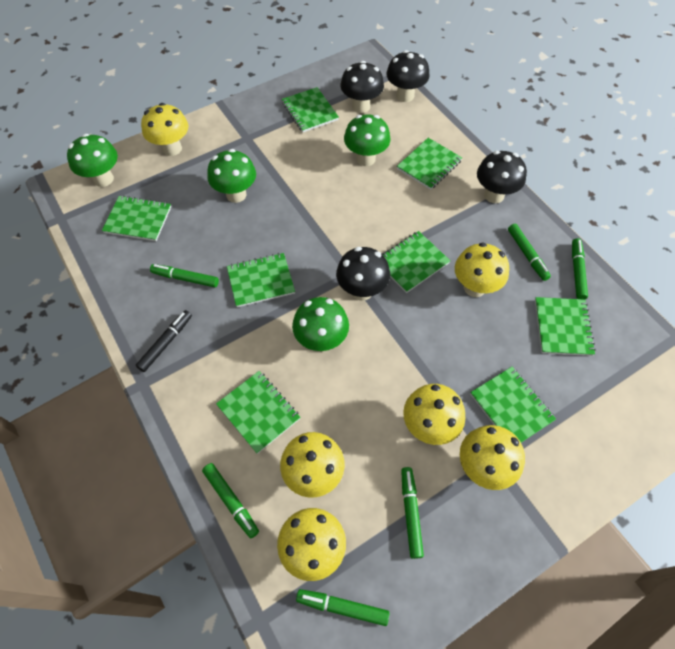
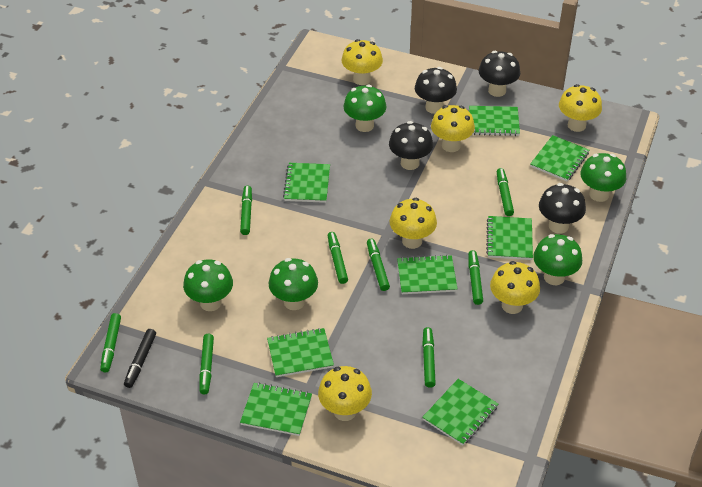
green marker: [150,264,219,287] [202,463,259,538] [296,589,389,626] [401,467,424,559] [508,224,551,281] [572,238,588,300] = 6 -> [100,313,121,373] [199,334,214,394] [240,185,252,235] [328,232,348,284] [367,238,390,291] [422,327,436,388] [468,250,483,305] [497,168,514,216] = 8
green mushroom: [67,134,118,187] [207,149,256,203] [292,297,349,351] [344,114,390,166] = 4 -> [183,259,233,311] [268,258,318,310] [343,85,387,132] [533,234,582,285] [580,153,626,202] = 5

